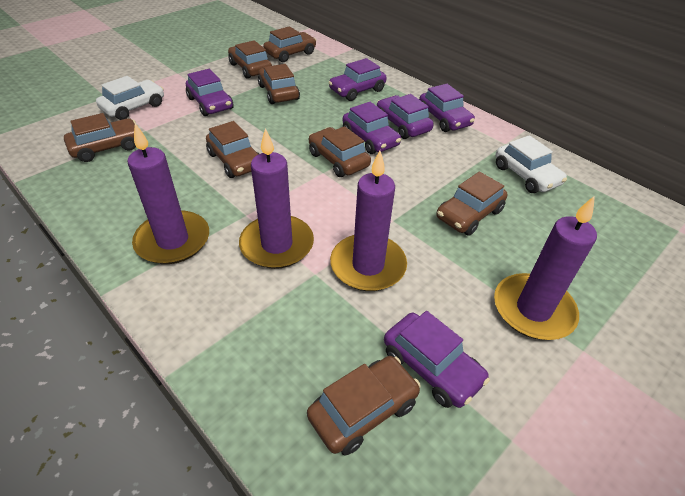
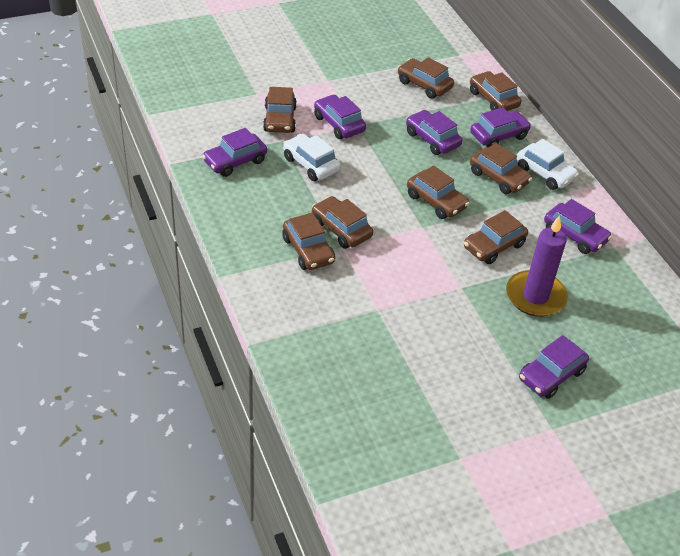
purple candle: [127,124,209,264] [239,128,314,269] [330,151,407,291] [494,196,597,340] = 4 -> [506,215,568,317] = 1

